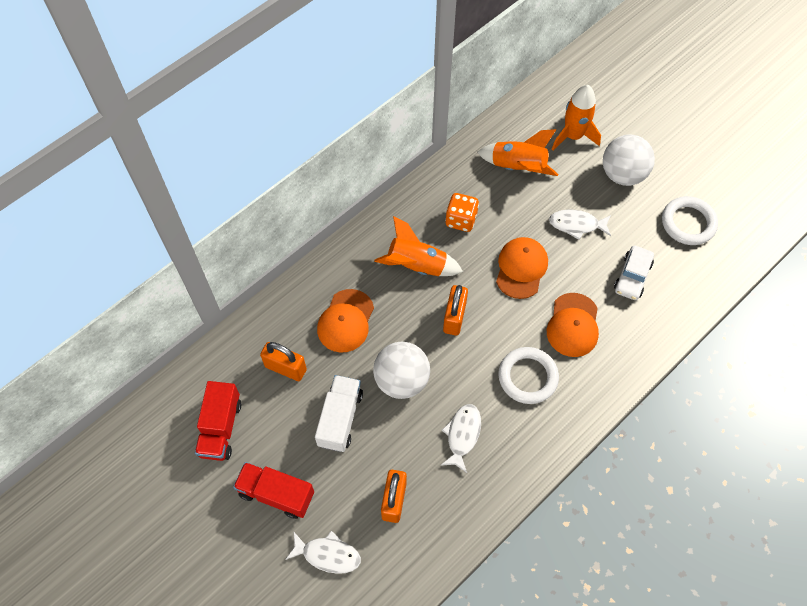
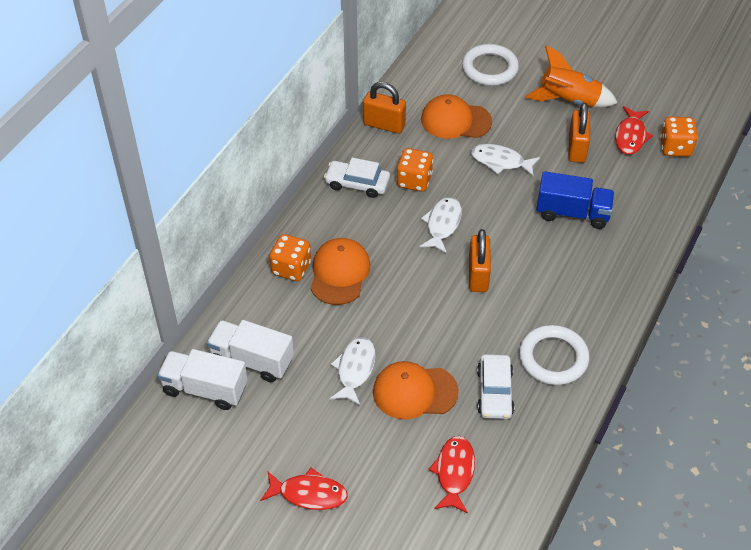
blue truck: none = 0 -> [536,171,615,229] = 1
orange dice: [445,193,479,232] = 1 -> [269,234,311,281] [396,148,433,192] [660,117,698,157] = 3
orange rocket: [374,216,463,276] [477,129,558,176] [552,85,601,150] = 3 -> [525,46,618,107] = 1
red fish: none = 0 -> [260,468,348,510] [429,436,475,513] [615,106,653,154] = 3
red truck: [195,381,241,461] [233,462,314,519] = 2 -> none = 0
white ball: [373,342,430,399] [603,135,655,186] = 2 -> none = 0
white car: [614,246,654,300] = 1 -> [324,158,390,198] [477,354,515,419] = 2
white truck: [315,375,363,452] = 1 -> [157,349,248,410] [207,320,294,382] = 2

